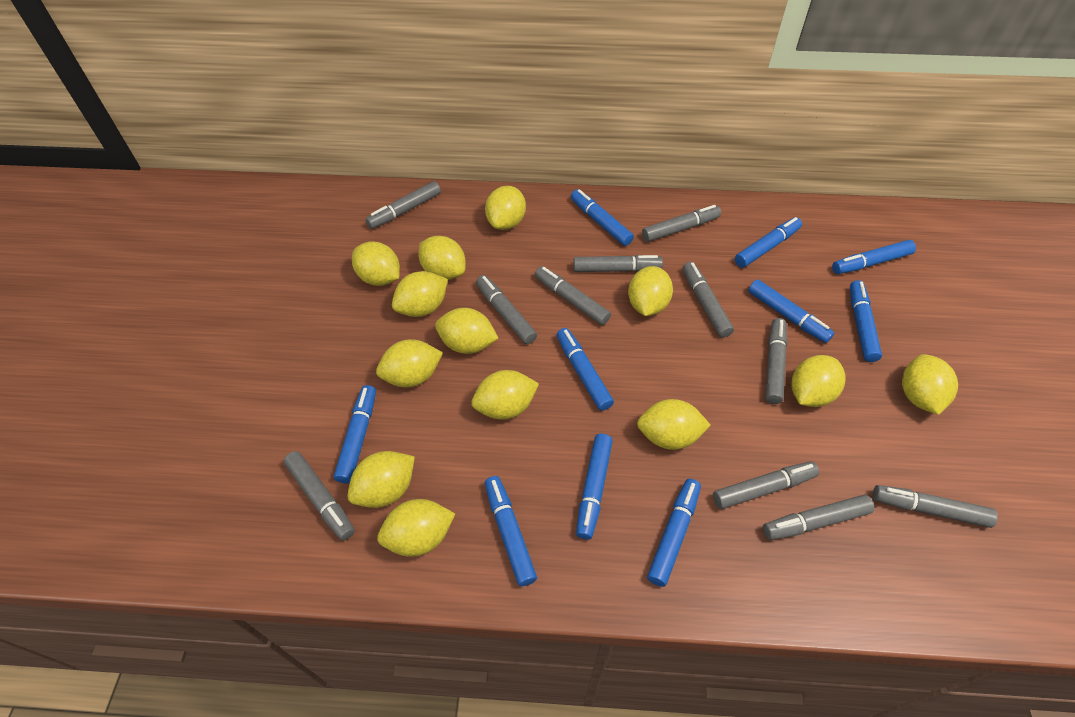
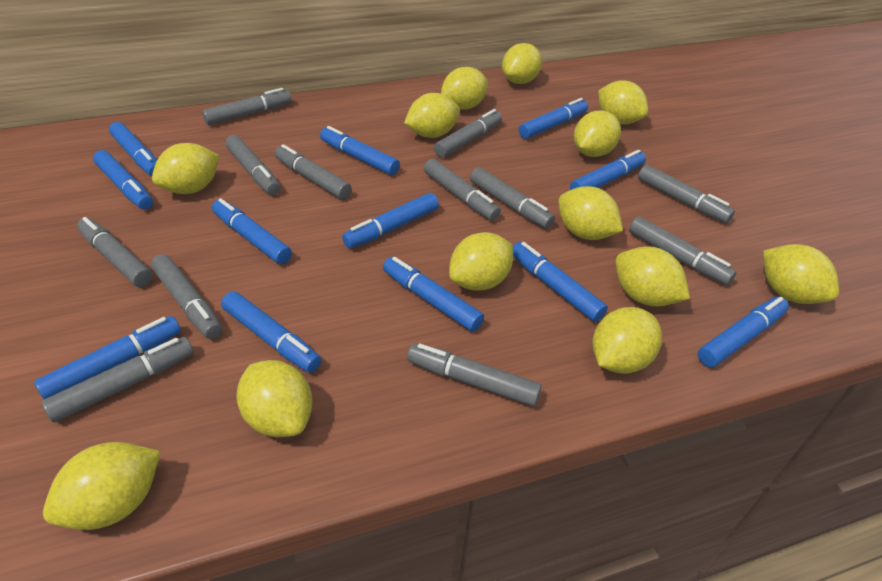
blue marker: [334,385,376,484] [485,476,537,586] [557,328,614,411] [571,189,634,246] [576,434,613,540] [647,479,701,587] [735,217,802,268] [748,279,834,343] [832,240,916,274] [850,280,882,362] = 10 -> [34,316,181,399] [93,150,153,210] [109,122,157,177] [212,198,292,264] [221,291,321,373] [320,126,400,175] [342,193,439,248] [383,257,484,332] [513,242,608,322] [519,98,588,139] [570,150,646,190] [698,297,789,367] = 12
grey marker: [284,451,355,541] [366,181,441,229] [476,275,537,344] [535,266,611,325] [573,255,663,272] [642,205,721,242] [683,262,734,338] [713,461,819,509] [763,495,874,540] [765,318,787,404] [873,485,998,528] = 11 -> [42,337,194,423] [77,217,153,287] [151,254,222,339] [202,88,292,125] [225,135,280,195] [275,144,352,199] [407,343,542,406] [424,159,501,221] [434,109,502,158] [470,167,555,229] [629,216,736,285] [638,165,735,223] = 12

